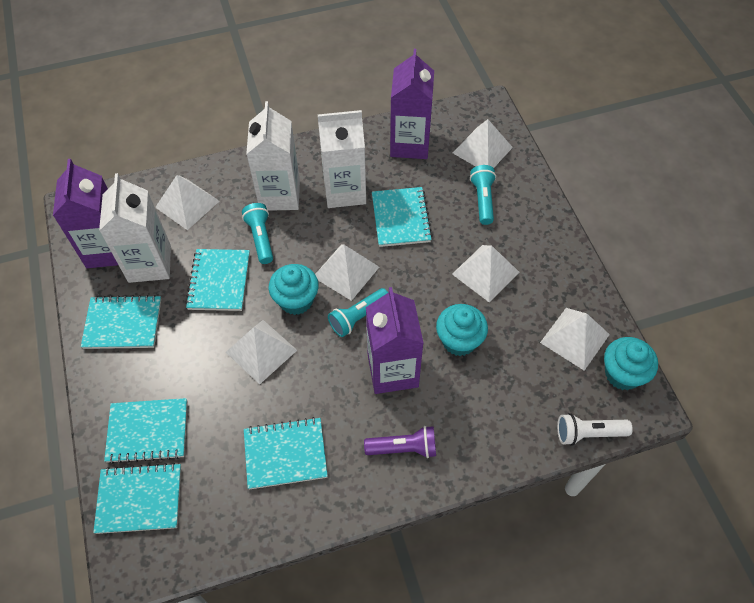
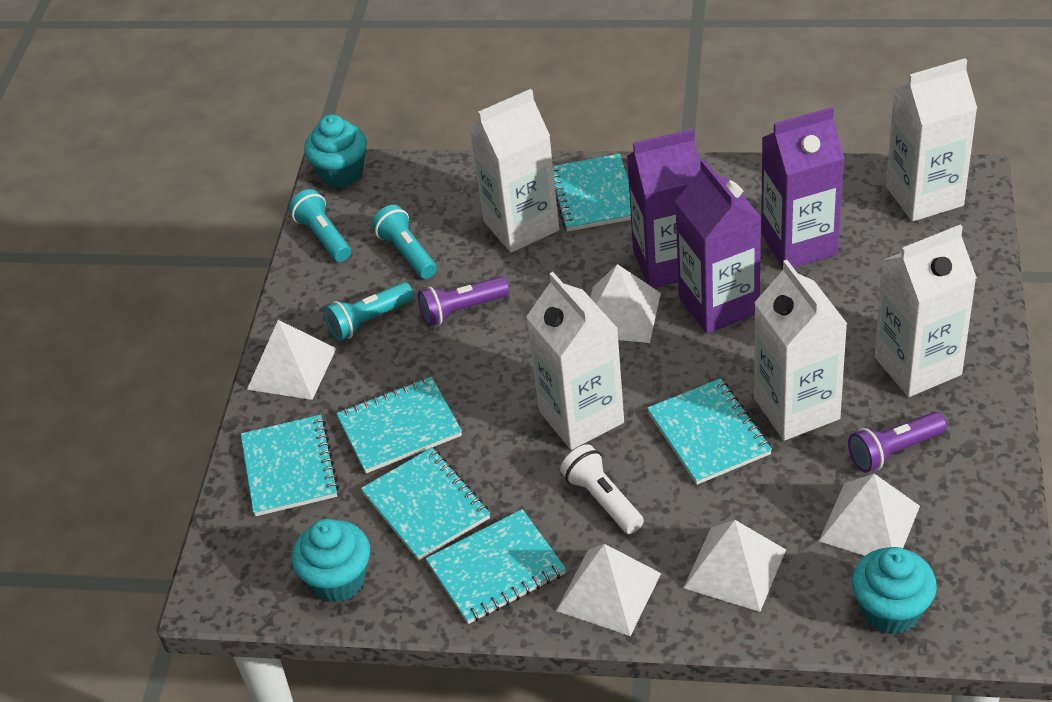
purple flashlight: [364,426,436,458] = 1 -> [418,276,509,326] [848,412,947,472] = 2
white carton: [99,173,171,283] [246,101,300,211] [318,110,366,208] = 3 -> [469,89,559,253] [526,272,624,450] [754,260,847,441] [874,225,977,397] [886,58,977,221] = 5
white pyramid: [155,175,219,230] [225,320,297,384] [315,244,379,301] [452,245,519,302] [453,119,513,168] [540,308,610,371] = 6 -> [247,320,337,400] [556,544,661,636] [590,264,661,343] [684,520,786,612] [819,474,920,556] = 5

